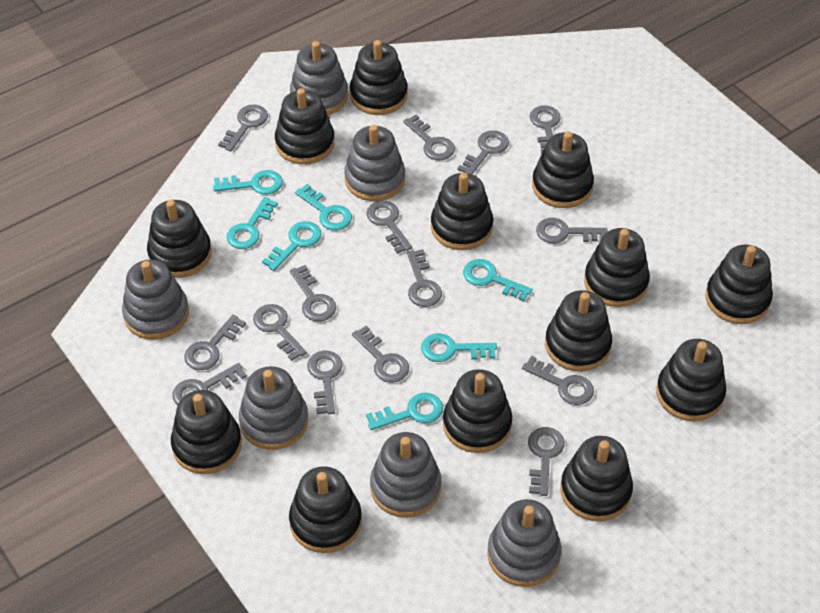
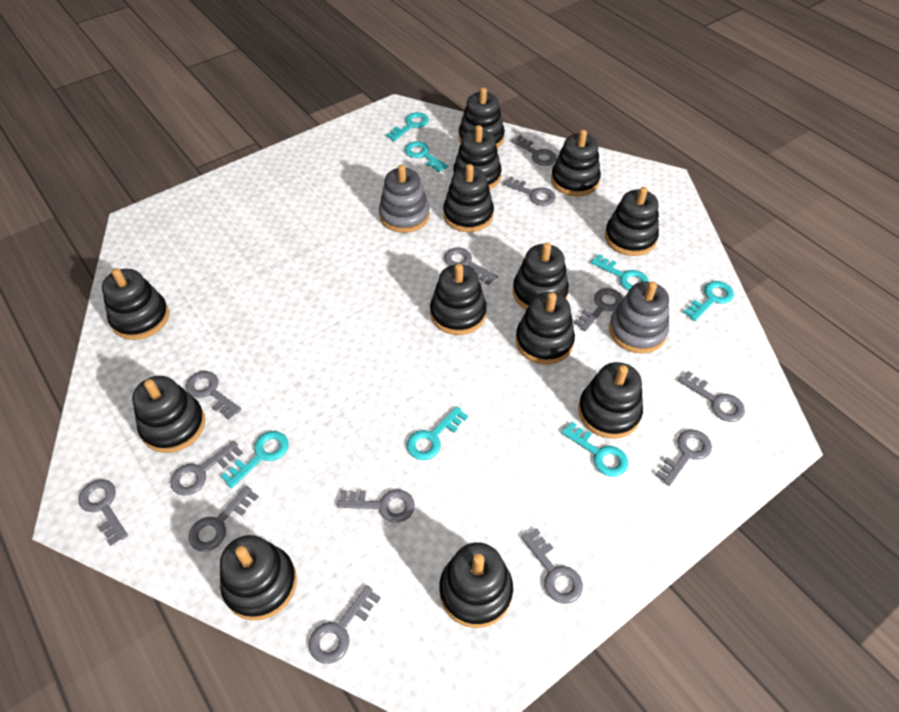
grey key: [172,363,247,405] [184,314,246,370] [218,104,268,151] [253,304,307,361] [290,265,336,322] [307,351,343,414] [352,326,409,383] [366,201,412,254] [403,115,455,161] [407,249,442,307] [458,130,509,174] [522,356,594,405] [528,427,565,496] [530,105,561,154] [536,218,608,243] = 15 -> [79,479,128,546] [171,441,243,496] [186,371,242,420] [188,486,259,552] [309,585,381,664] [337,489,415,523] [444,247,498,285] [503,176,556,206] [511,135,557,166] [521,528,583,604] [574,288,623,331] [655,429,712,486] [678,371,745,422] = 13
grey stacking toy: [122,260,189,340] [239,366,308,450] [290,41,348,115] [344,125,405,201] [370,432,441,518] [487,499,562,587] = 6 -> [379,165,430,233] [609,282,669,354] = 2

